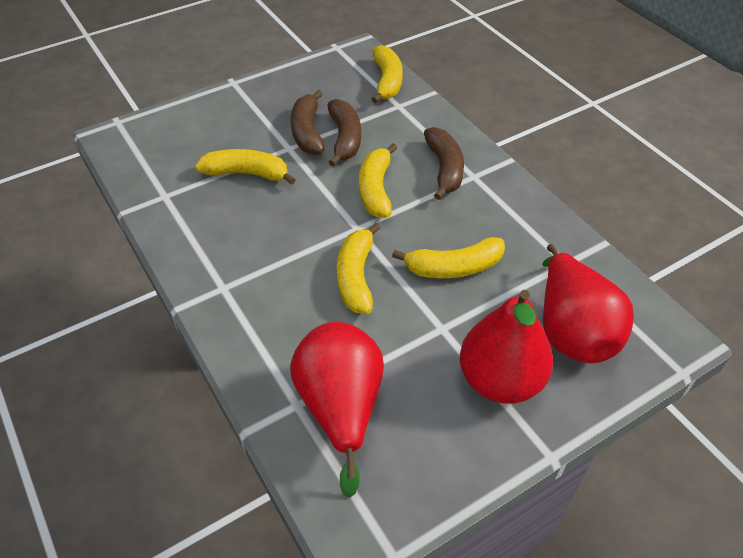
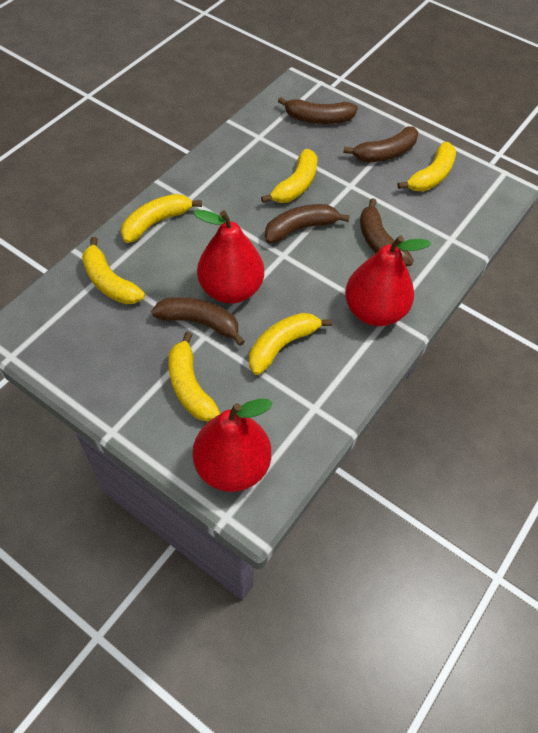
brown banana: [291,90,325,155] [328,99,361,167] [424,127,464,200] = 3 -> [151,297,245,346] [265,204,350,243] [278,97,358,124] [343,126,418,162] [360,198,414,267] = 5
yellow banana: [195,149,296,185] [337,223,380,314] [359,144,397,218] [372,45,403,103] [392,237,505,278] = 5 -> [82,237,145,304] [121,194,202,243] [168,332,220,422] [249,313,332,375] [261,149,317,203] [397,142,456,191] = 6

